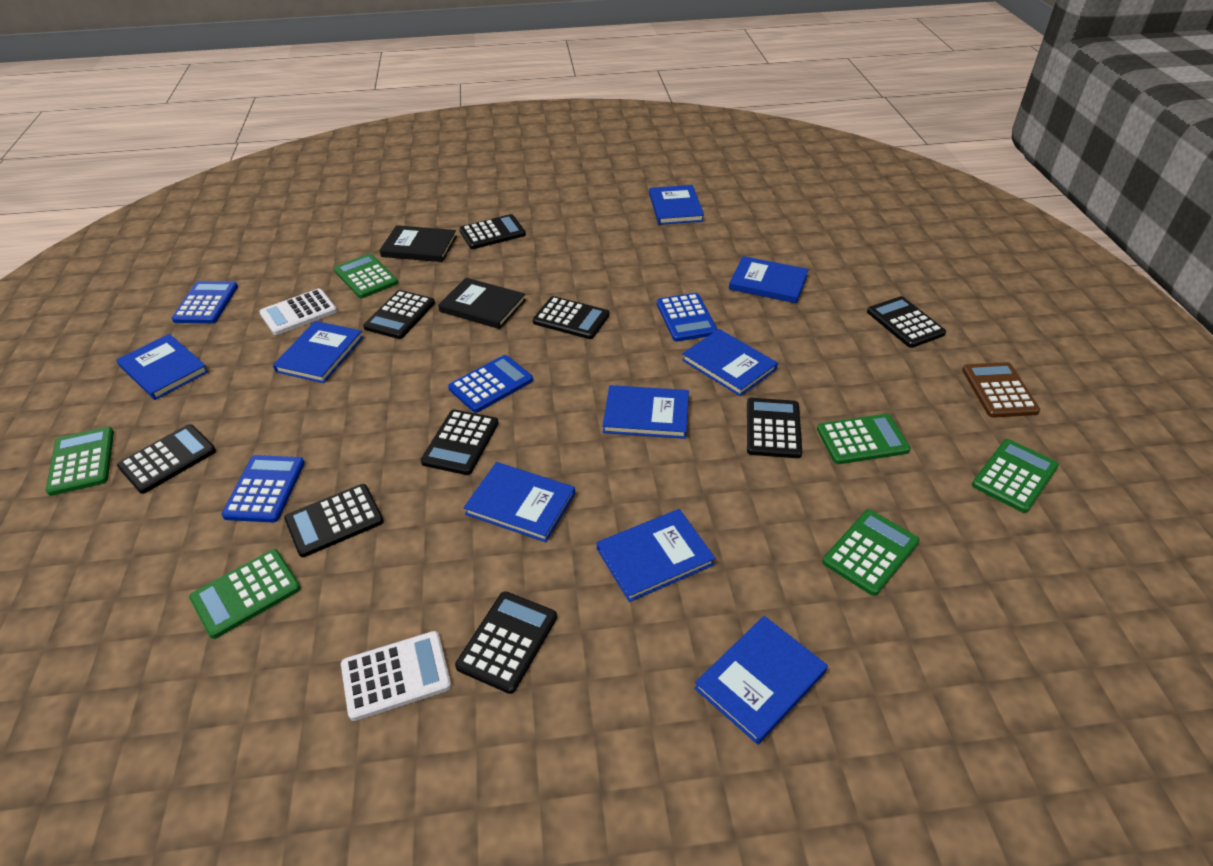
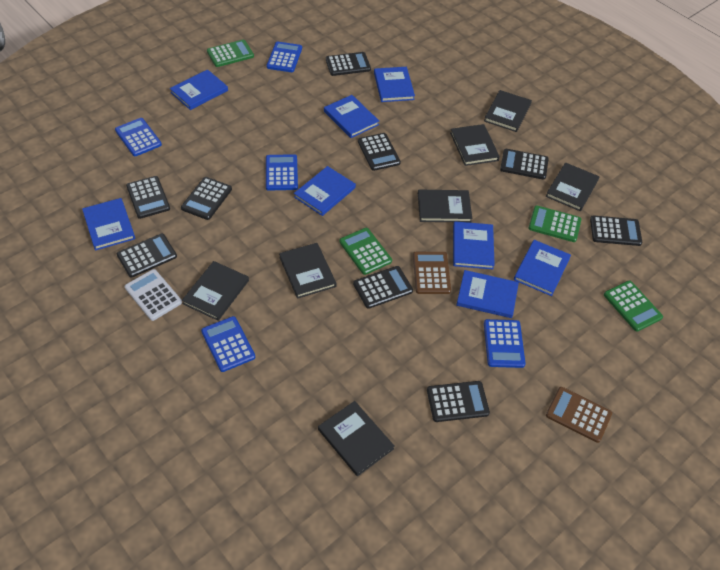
black book: [379,225,457,262] [438,278,526,329] = 2 -> [182,261,249,321] [279,243,336,299] [318,401,394,476] [418,190,472,223] [450,124,500,166] [484,90,532,132] [546,162,599,211] = 7
blue book: [116,334,209,400] [273,321,363,383] [464,462,575,542] [597,509,715,602] [603,385,689,439] [649,185,704,225] [682,329,778,396] [694,616,828,745] [729,256,809,303] = 9 -> [82,198,135,251] [170,69,228,110] [294,166,356,216] [324,95,379,138] [374,67,415,102] [453,221,495,269] [456,270,519,318] [514,240,571,296] = 8
blue calculator: [172,281,238,323] [222,455,305,523] [448,355,533,413] [657,293,718,341] = 4 -> [115,118,162,156] [201,316,255,372] [266,41,302,72] [266,154,298,191] [484,319,526,368] = 5
brown calculator: [962,362,1040,418] = 1 -> [413,252,451,294] [546,387,612,443] = 2
green calculator: [46,427,114,496] [189,549,301,639] [334,254,398,298] [817,414,910,464] [822,509,920,596] [972,439,1059,513] = 6 -> [207,40,254,67] [339,228,392,275] [528,205,581,242] [604,281,663,332] = 4
white calculator: [259,289,337,335] [341,631,451,721] = 2 -> [125,269,182,321] = 1

